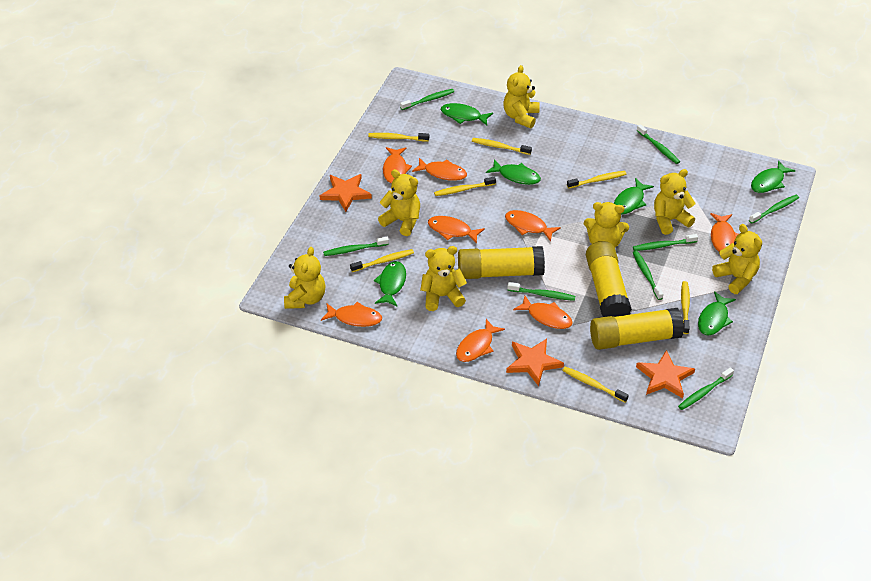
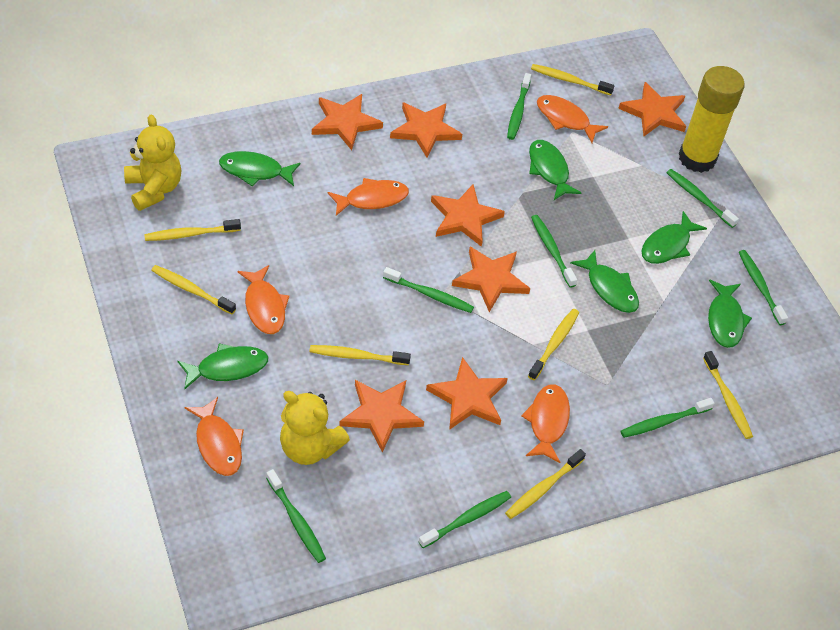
orange fish: [321,302,382,327] [383,147,412,183] [412,158,467,181] [428,216,485,244] [456,319,505,362] [505,210,561,242] [513,296,573,329] [710,213,739,251] = 8 -> [184,397,244,476] [237,265,290,334] [327,178,409,216] [521,384,570,463] [537,95,608,143] = 5
orange star: [320,174,372,212] [506,339,564,386] [636,350,695,398] = 3 -> [312,94,383,150] [339,380,424,453] [390,102,462,158] [426,357,508,430] [431,185,505,247] [452,247,530,312] [618,82,686,136] = 7
yellow glue stick: [458,246,545,279] [586,241,632,317] [590,308,684,350] = 3 -> [679,66,745,173] = 1
yellow teddy bear: [284,247,326,309] [378,169,420,236] [420,246,467,311] [503,65,540,128] [584,202,629,247] [654,169,696,235] [712,224,762,294] = 7 -> [124,114,182,211] [280,391,350,465] = 2

